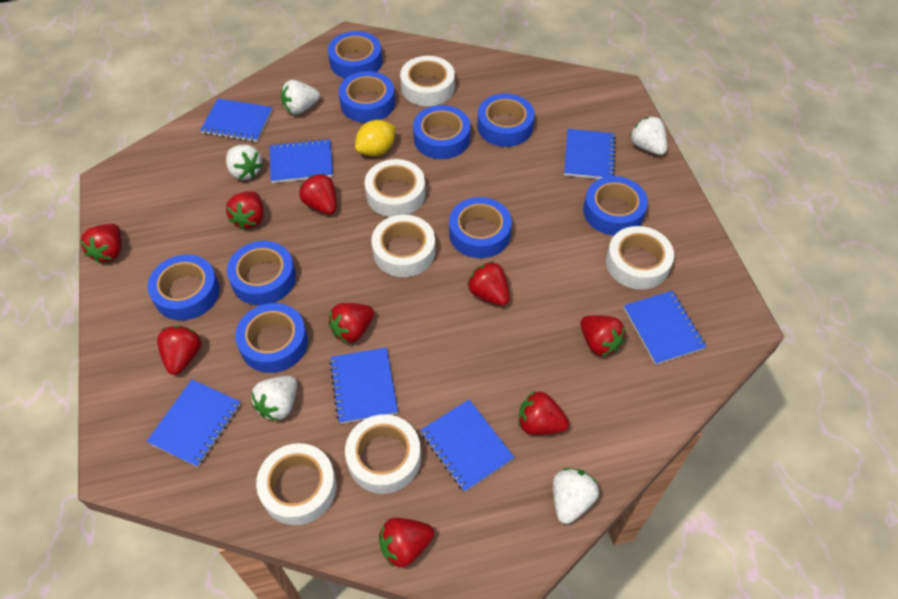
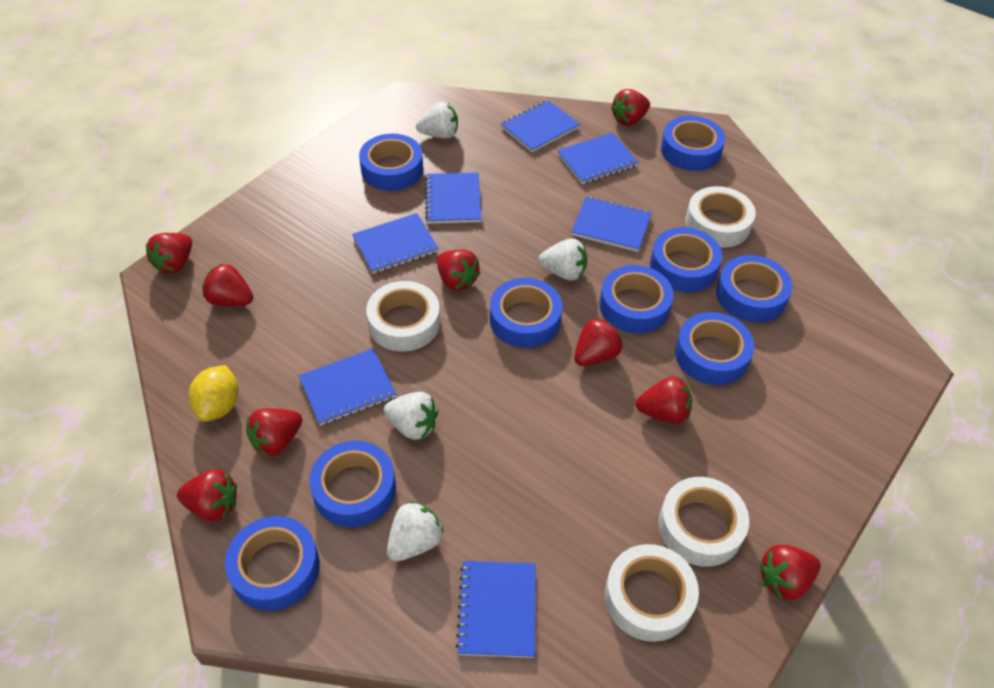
white strawberry: [226,145,263,180] [251,376,297,421] [281,80,320,115] [553,468,599,524] [630,116,667,155] = 5 -> [384,392,438,440] [387,501,444,561] [416,101,458,139] [539,239,587,280] = 4
white tape: [256,443,337,525] [345,414,421,494] [365,159,425,217] [371,215,435,277] [400,56,455,106] [606,226,674,290] = 6 -> [366,281,440,352] [605,544,699,642] [658,477,749,567] [685,186,756,248] = 4

